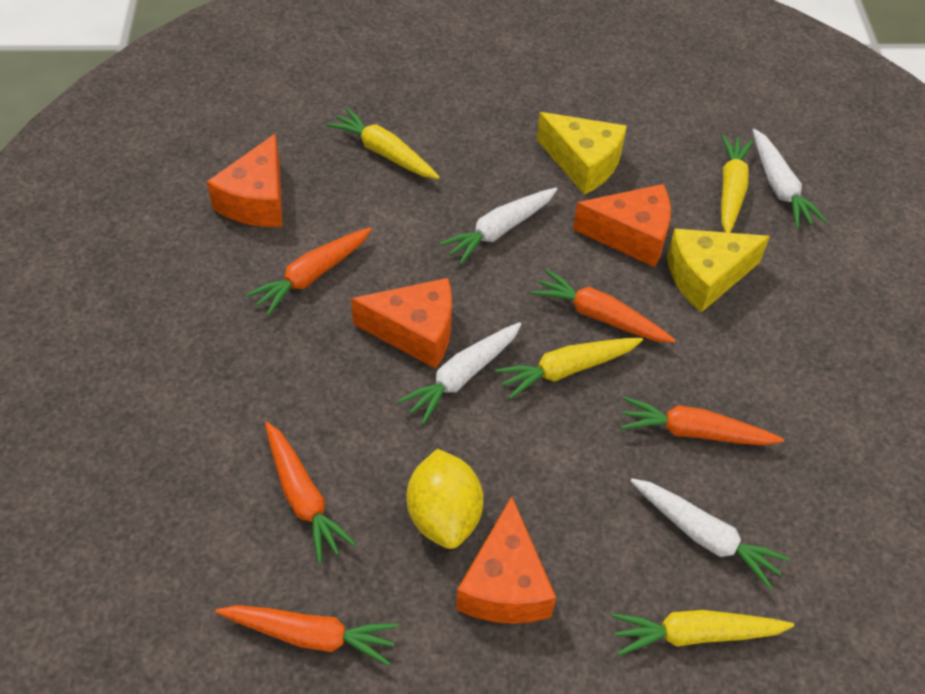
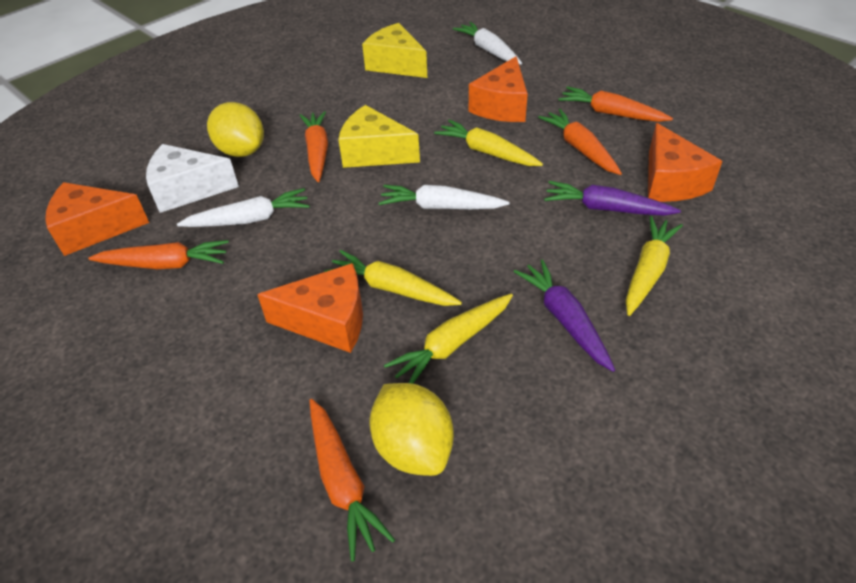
purple carrot: none = 0 -> [514,259,615,372] [544,181,681,216] = 2
white carrot: [398,322,521,425] [439,188,557,265] [630,478,790,590] [753,129,827,228] = 4 -> [177,188,310,227] [379,185,510,209] [453,22,522,65] = 3
white cheese: none = 0 -> [146,144,239,213] = 1
yellow lemon: [407,449,484,549] = 1 -> [207,102,264,157] [370,383,454,476] = 2

